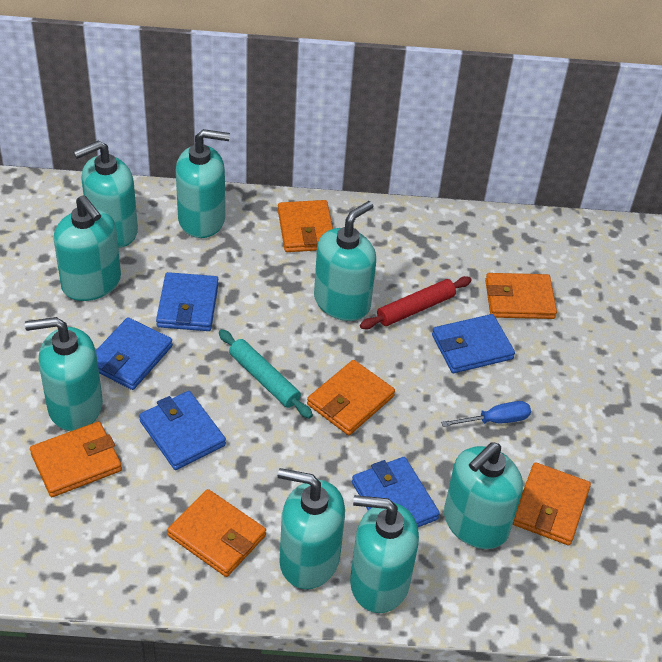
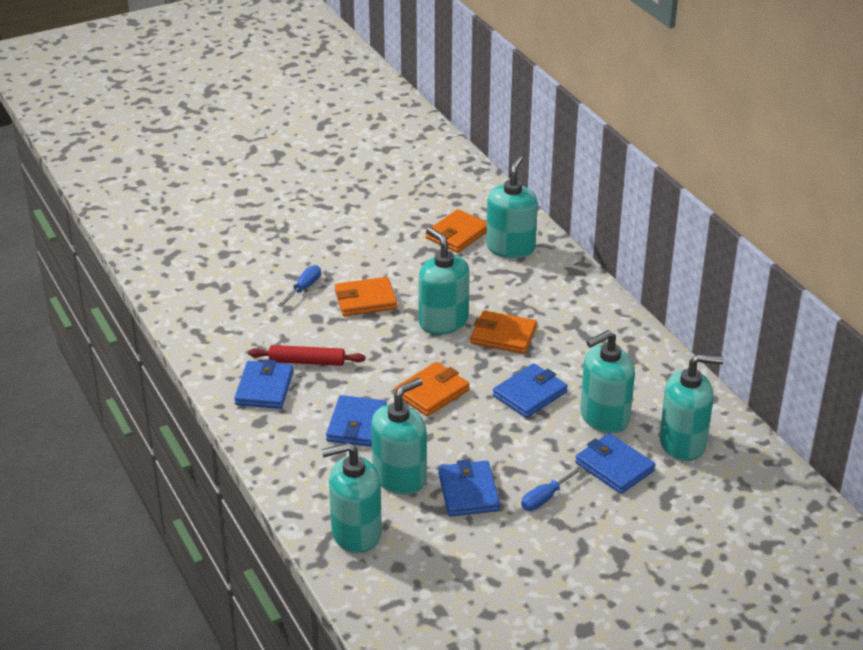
blue screwdriver: [441,401,531,427] = 1 -> [278,265,321,307] [521,466,584,511] = 2
orange wallet: [30,421,122,497] [167,489,266,577] [278,200,333,252] [307,360,395,435] [485,273,557,319] [513,462,591,545] = 6 -> [335,277,397,316] [395,362,470,416] [426,209,487,253] [470,310,537,354] = 4
turquoise rolling pin: [219,329,313,419] = 1 -> none = 0
turquoise soap dispenser: [25,317,103,431] [54,195,121,301] [73,140,138,248] [176,129,230,238] [278,468,345,589] [314,201,376,321] [350,495,419,613] [444,442,523,549] = 8 -> [321,442,382,553] [371,378,427,495] [418,227,470,334] [486,156,538,258] [580,330,635,433] [659,354,724,461] = 6

